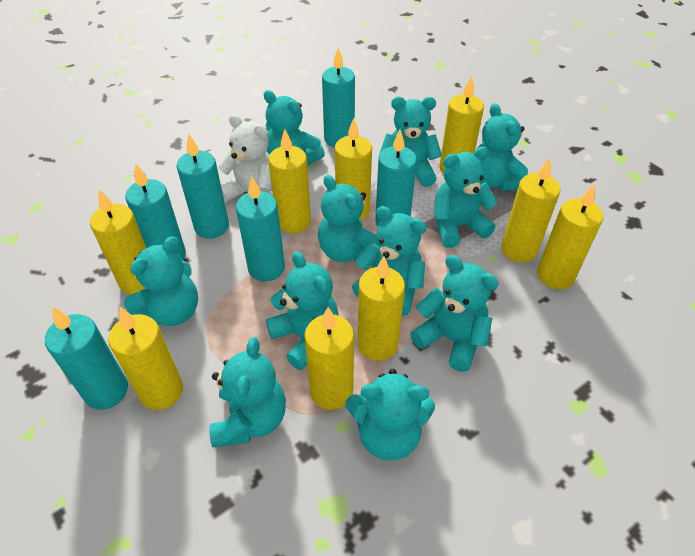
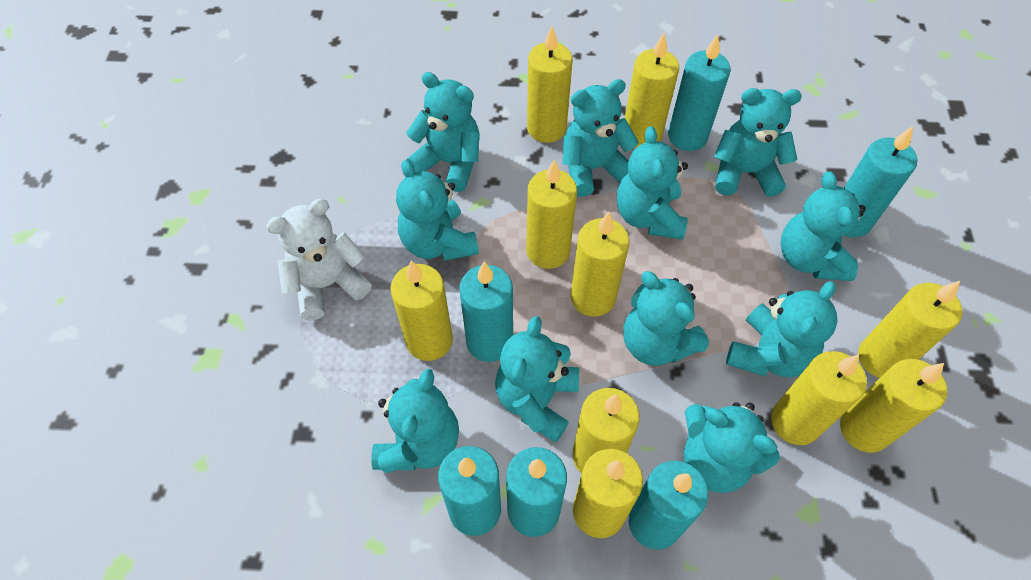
yellow candle: [90,189,146,295] [108,307,183,410] [268,129,311,233] [304,307,354,410] [335,118,372,221] [357,256,405,361] [439,76,484,174] [501,157,560,263] [537,184,603,289] = 9 -> [390,260,453,361] [526,159,577,269] [527,26,572,143] [571,212,630,317] [572,388,640,474] [573,449,643,538] [625,33,679,148] [771,351,867,445] [840,359,947,453] [858,281,962,378] = 10

